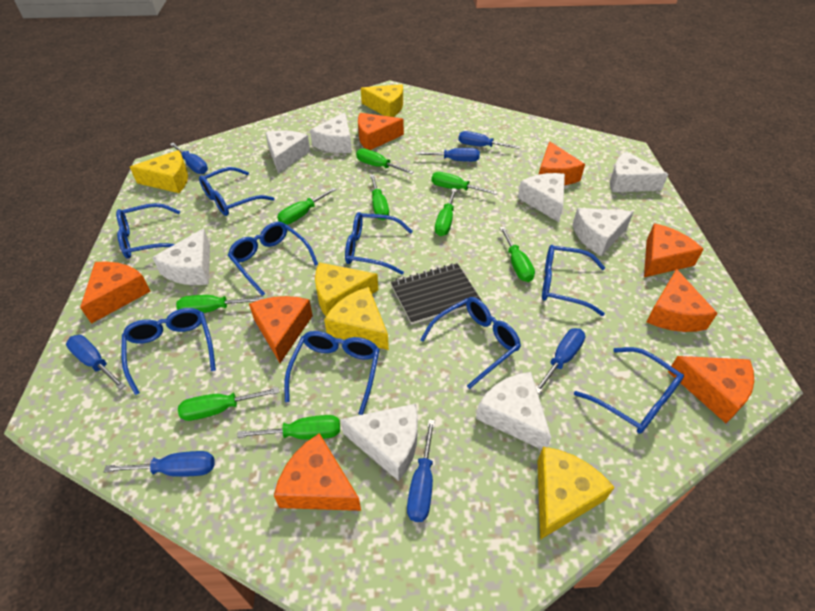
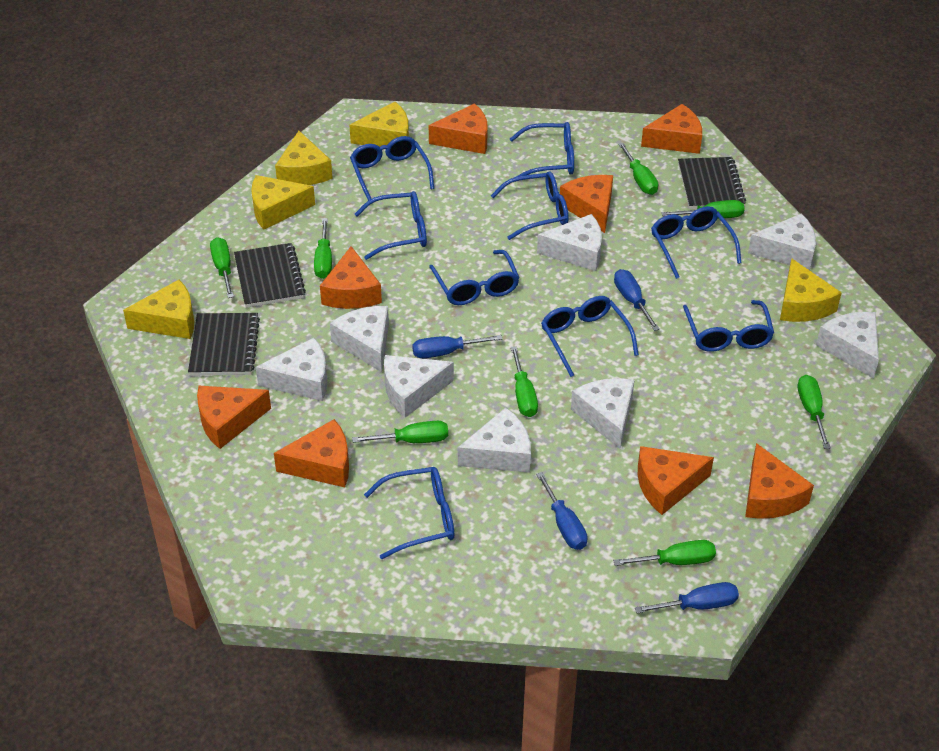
black notebook: [391,263,481,325] = 1 -> [188,313,260,375] [234,243,306,308] [678,157,746,209] = 3
blue screwdriver: [66,335,126,390] [104,451,214,477] [170,143,208,174] [407,419,435,522] [416,148,480,162] [458,131,520,149] [536,328,585,394] = 7 -> [412,335,502,358] [536,472,588,550] [614,269,660,331] [635,582,739,614] = 4
green screwdriver: [176,295,264,313] [178,387,279,421] [237,415,340,440] [277,187,336,225] [356,148,414,174] [370,174,389,221] [431,172,498,195] [435,188,457,236] [500,227,535,282] = 9 -> [210,237,234,298] [314,218,332,279] [352,421,448,443] [511,346,538,417] [613,540,716,566] [618,143,658,195] [662,200,744,219] [798,375,831,449] = 8

